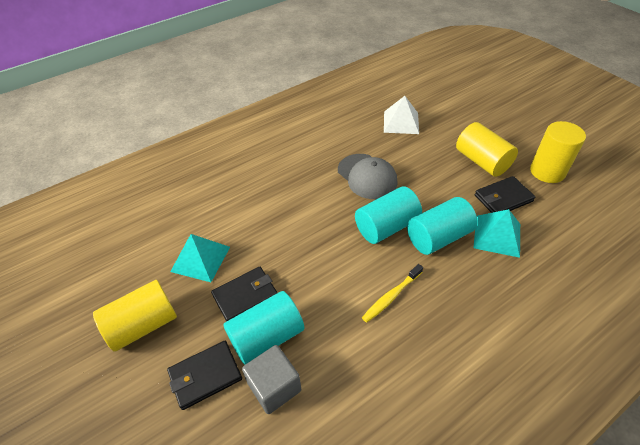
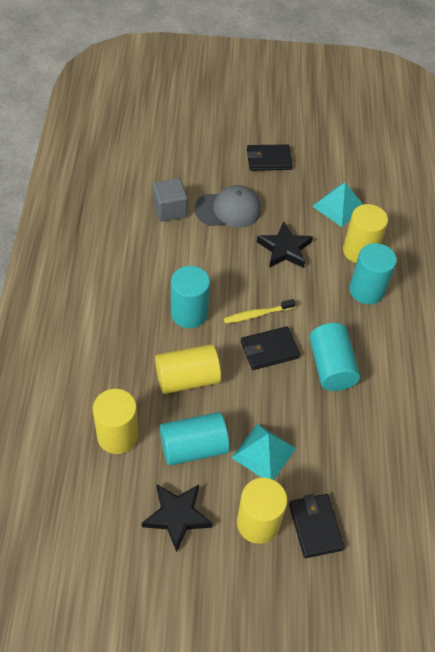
black star: none = 0 -> [142,484,213,552] [257,221,313,268] = 2
turquoise cylinder: [223,291,304,365] [355,186,422,244] [407,197,478,255] = 3 -> [160,412,229,466] [171,266,210,328] [310,323,360,391] [349,243,397,304] = 4
white pyramid: [384,96,419,134] = 1 -> none = 0
yellow cylinder: [93,280,177,352] [456,122,518,177] [530,121,586,183] = 3 -> [93,389,138,454] [155,344,221,394] [237,478,287,544] [343,204,388,263] = 4

